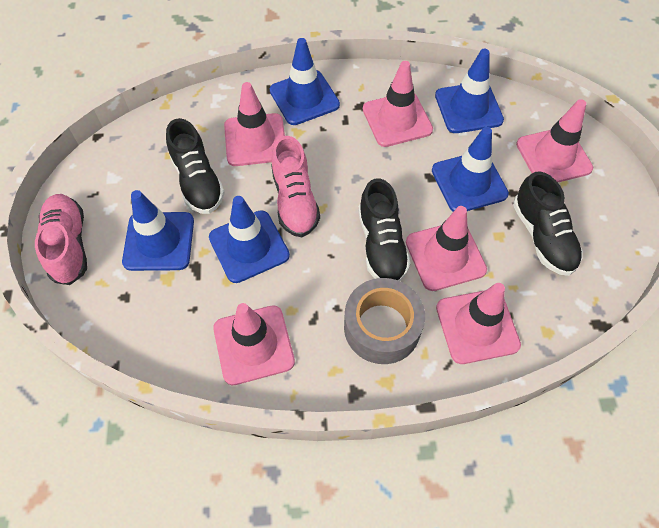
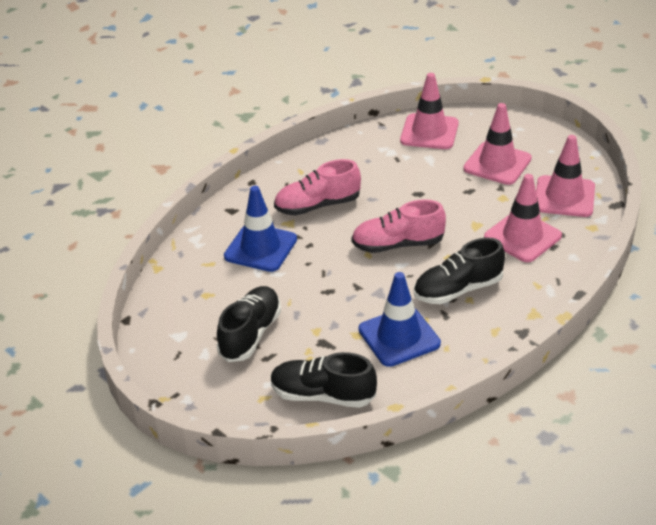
blue traffic cone: [122,190,194,271] [209,196,290,283] [270,38,340,125] [432,127,509,212] [435,49,504,133] = 5 -> [224,186,297,272] [359,272,441,367] = 2
grey tape: [344,278,425,364] = 1 -> none = 0
pink traffic cone: [213,303,295,385] [224,82,285,166] [363,61,433,147] [406,206,487,291] [436,283,521,364] [516,99,593,182] = 6 -> [400,73,459,149] [463,103,532,185] [484,174,562,262] [536,135,595,217] = 4

